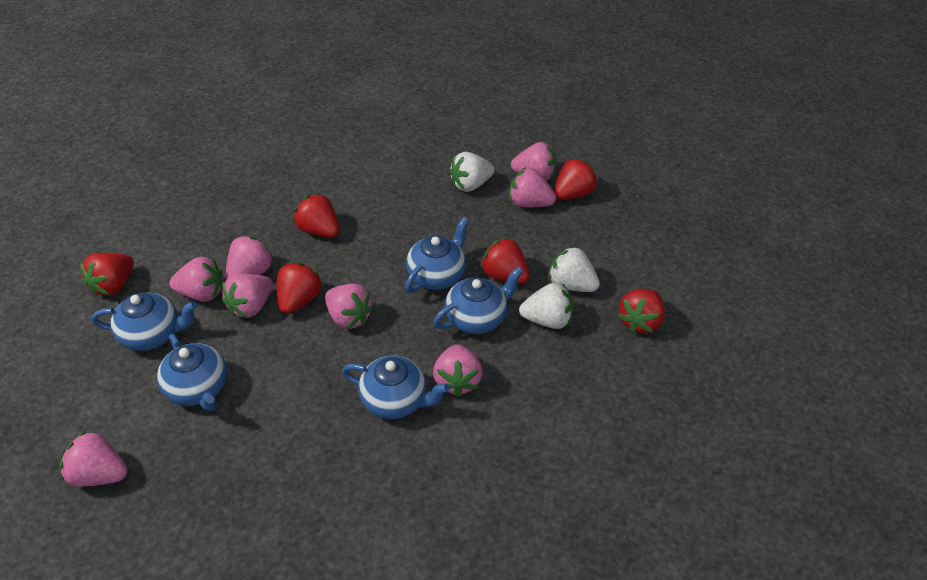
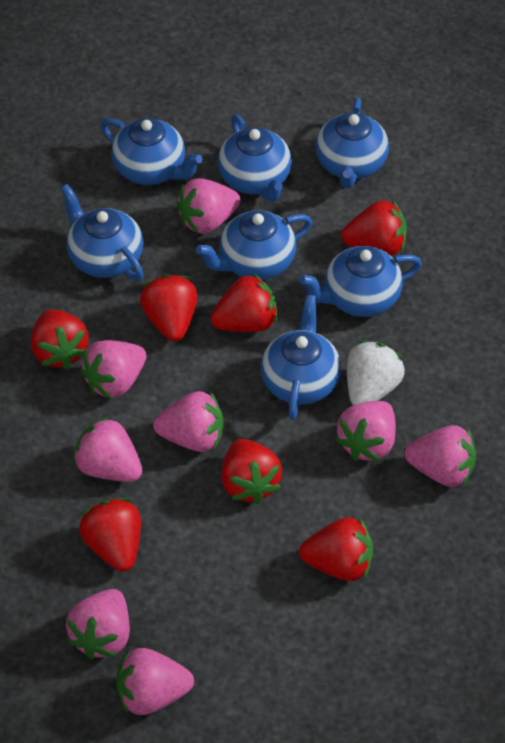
blue teapot: [92,293,197,351] [157,334,227,411] [342,356,450,419] [405,217,469,293] [433,266,524,334] = 5 -> [60,184,144,281] [101,118,202,185] [196,210,312,280] [218,114,292,202] [261,295,341,420] [299,246,422,317] [315,98,389,188] = 7
red strawberry: [80,253,134,296] [277,262,322,314] [294,193,339,238] [480,237,530,284] [554,158,597,200] [618,289,665,333] = 6 -> [31,309,89,369] [79,498,141,572] [140,274,198,341] [210,273,278,332] [221,439,282,504] [299,517,373,581] [341,200,407,256] = 7
white strawberry: [449,152,495,192] [519,283,573,329] [548,246,600,292] = 3 -> [347,341,405,406] = 1

